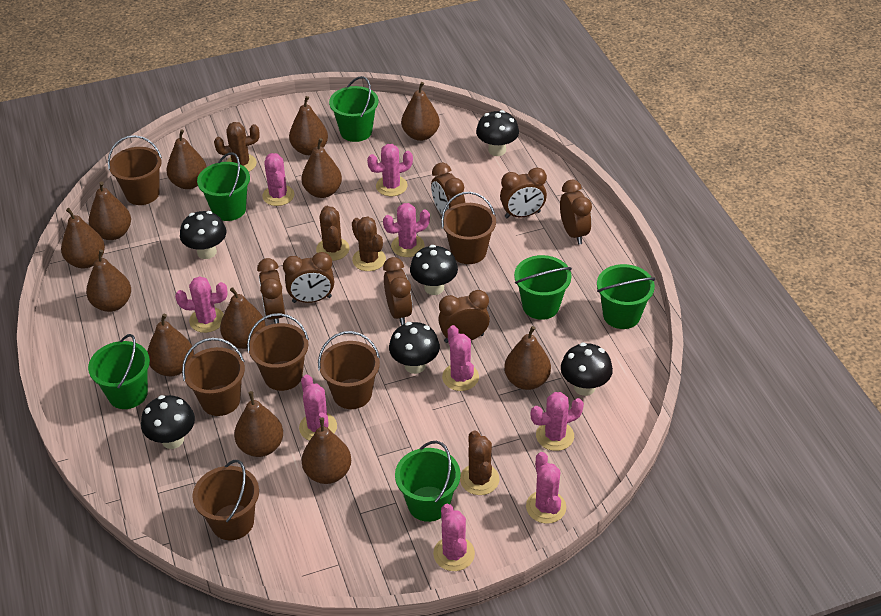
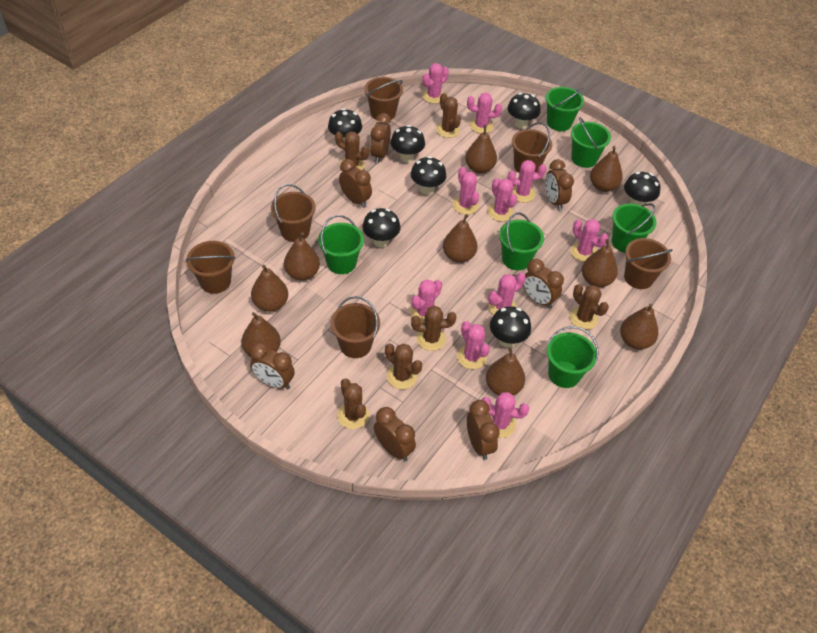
black mushroom: [141,395,195,449] [180,211,227,259] [389,322,440,374] [410,245,458,295] [476,110,519,156] [561,343,613,396] = 6 -> [328,108,362,141] [362,208,401,247] [391,125,425,163] [411,156,446,195] [490,306,531,348] [507,93,541,129] [624,172,660,205] = 7
brown cactus: [214,122,260,172] [316,206,349,261] [352,217,386,271] [460,430,500,495] = 4 -> [335,131,369,170] [337,378,369,429] [385,343,422,389] [411,306,456,351] [436,93,461,138] [570,284,609,329] = 6
brown pear: [61,208,105,269] [86,250,131,312] [89,181,131,240] [147,314,194,376] [166,130,207,189] [220,287,266,349] [234,391,283,457] [289,96,328,155] [302,138,342,198] [302,418,351,484] [401,82,440,141] [504,326,551,390] = 12 -> [241,312,281,357] [251,265,288,312] [284,232,320,281] [443,214,478,263] [465,125,497,173] [486,347,525,396] [582,239,618,287] [590,146,623,192] [620,304,658,349] = 9
pink cactus: [175,276,228,333] [262,153,294,206] [299,375,337,441] [367,144,413,196] [383,203,430,257] [433,504,475,571] [442,325,479,391] [526,452,566,524] [531,392,584,451] = 9 -> [411,279,442,323] [422,63,449,104] [453,167,479,214] [457,321,490,369] [467,93,502,134] [482,392,529,438] [488,178,517,221] [488,273,526,315] [507,160,547,202] [571,219,608,262] = 10

